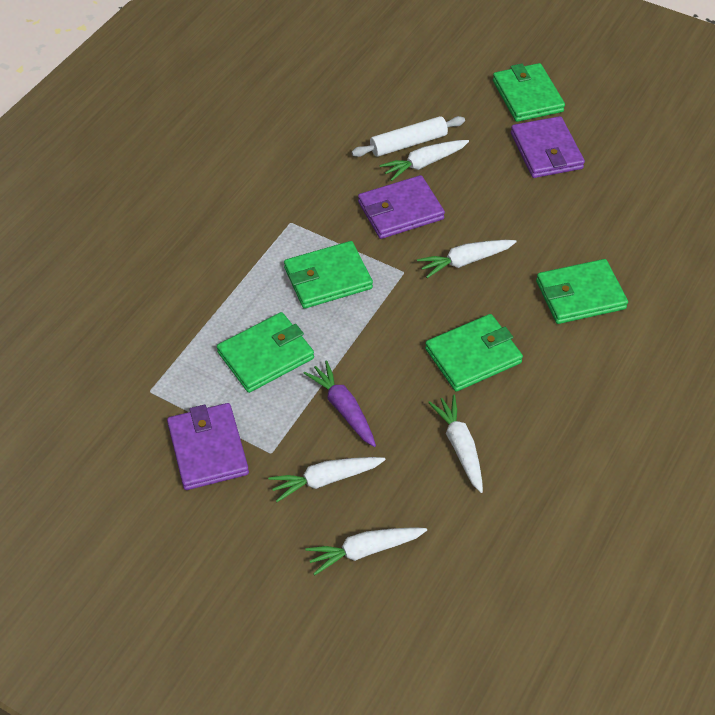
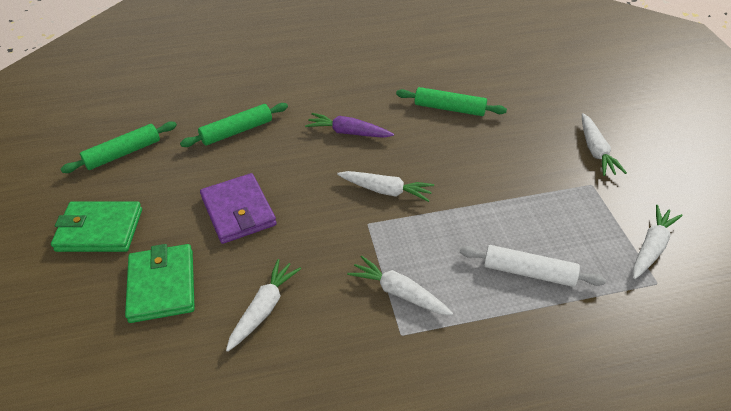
green rolling pin: none = 0 -> [60,121,177,173] [180,103,288,147] [396,87,507,116] = 3
green wallet: [217,312,314,393] [284,241,373,309] [425,314,523,392] [493,63,565,122] [536,259,628,324] = 5 -> [51,201,142,252] [125,244,195,323] = 2
purple wallet: [167,403,249,490] [358,175,445,239] [511,116,585,178] = 3 -> [200,173,277,244] = 1

